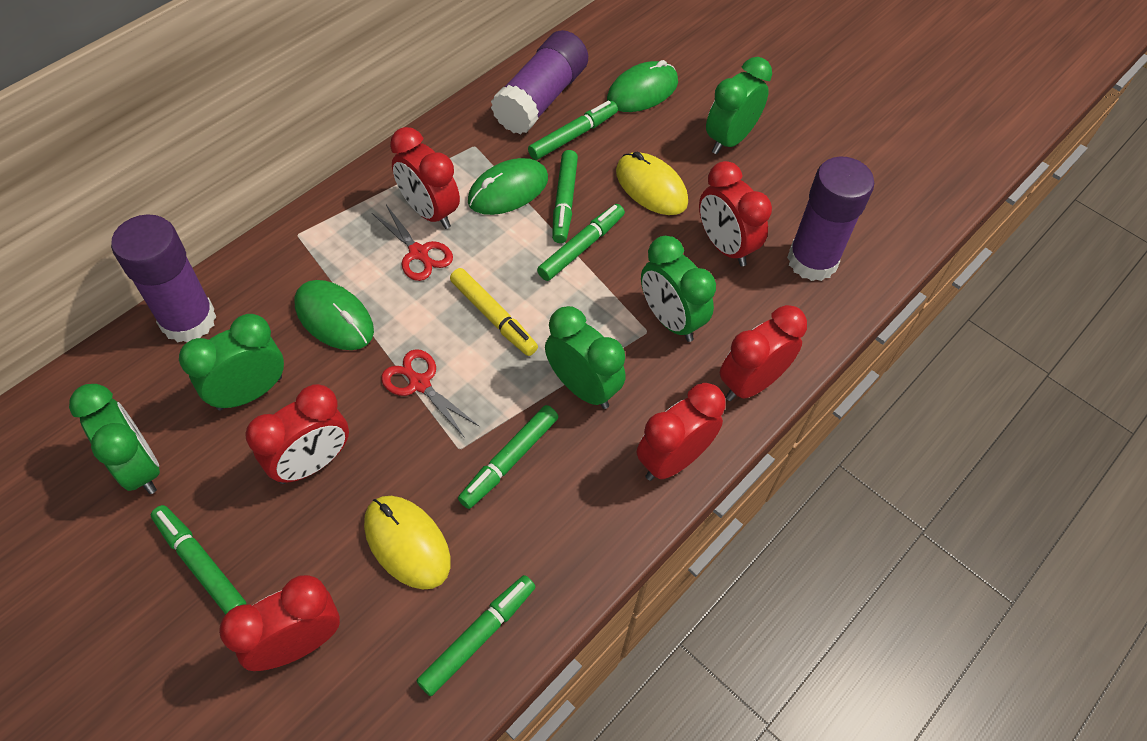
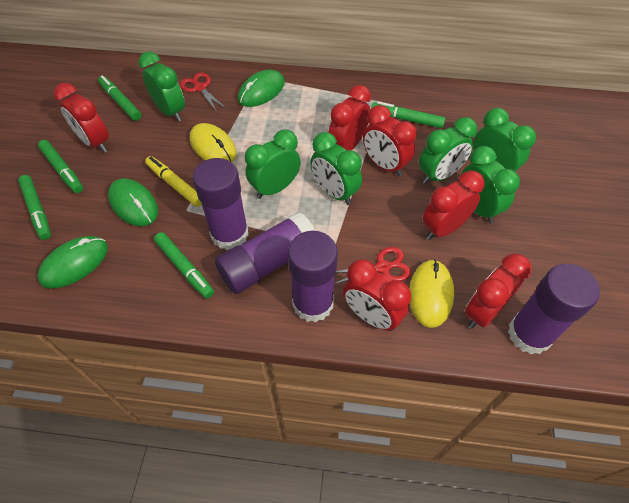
green clock: [69,384,160,494] [179,314,284,410] [545,306,626,409] [641,236,716,342] [706,57,772,154] = 5 -> [139,52,185,122] [245,130,301,199] [310,132,362,205] [419,117,477,184] [460,146,520,223] [474,108,536,171] = 6
green marker: [151,505,247,615] [417,575,535,696] [458,405,558,509] [528,100,618,160] [537,204,625,281] [552,150,578,243] = 6 -> [18,175,51,240] [38,140,83,193] [98,75,141,121] [154,232,214,299] [371,101,445,128] = 5
purple glue stick: [111,214,216,343] [491,30,588,134] [787,157,874,281] = 3 -> [193,158,249,250] [215,212,315,294] [288,231,338,322] [508,264,600,355] = 4

